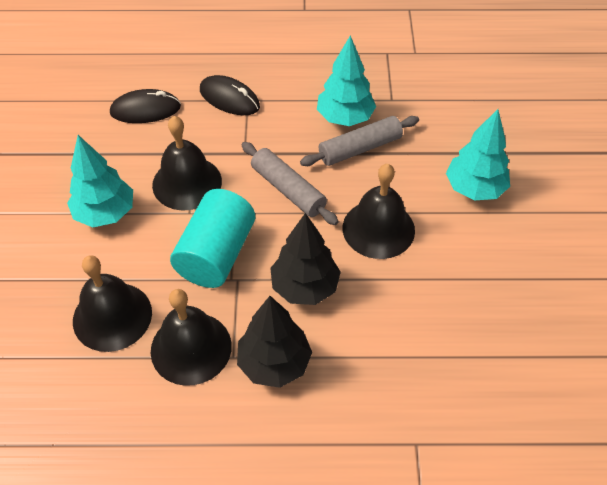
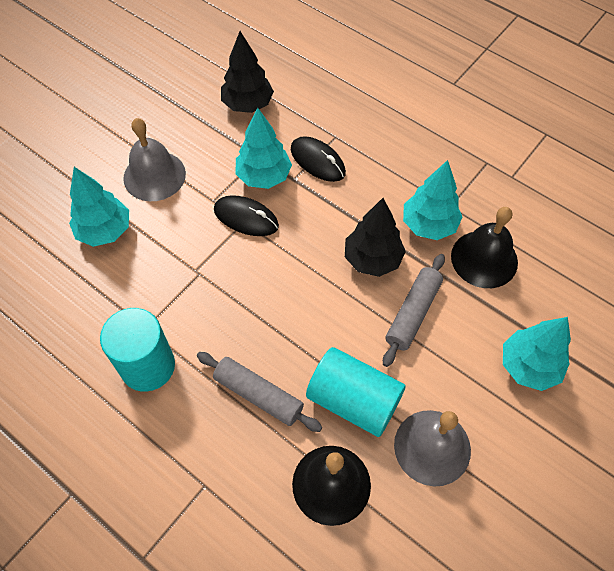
black bell: [73,255,152,352] [151,289,232,386] [152,116,222,210] [343,164,415,259] = 4 -> [292,446,371,526] [451,207,518,288] = 2
grey bell: none = 0 -> [123,118,186,201] [394,410,471,486] = 2
turquoise cylinder: [170,189,255,288] = 1 -> [100,308,175,392] [306,347,406,437] = 2
turquoise tree: [67,135,133,227] [317,35,376,126] [446,109,510,201] = 3 -> [69,167,129,247] [235,108,292,189] [403,160,462,240] [503,317,571,391] = 4

